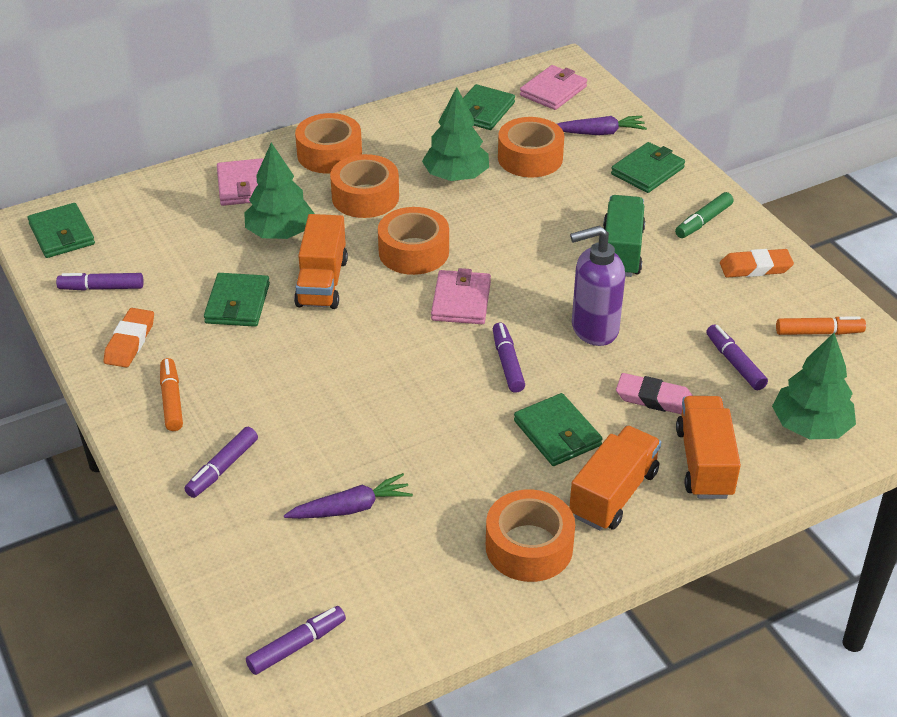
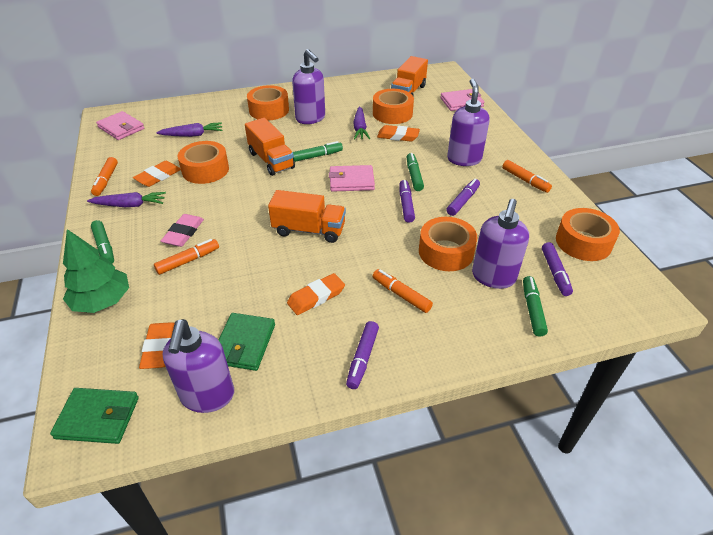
green marker: [675,192,733,238] = 1 -> [91,220,114,264] [293,141,343,162] [407,153,424,191] [523,276,548,337] = 4
green tree: [244,142,315,239] [422,87,489,181] [772,333,856,439] = 3 -> [63,229,129,313] = 1
green truck: [603,195,645,277] = 1 -> none = 0
green wallet: [28,203,95,258] [204,273,270,327] [463,84,515,130] [514,393,602,466] [611,142,685,193] = 5 -> [50,388,139,444] [219,313,275,371] = 2
orange eraser: [103,308,154,368] [720,249,794,277] = 2 -> [133,161,181,187] [139,322,175,369] [287,273,345,315] [377,125,420,142] = 4
orange marker: [160,358,183,431] [776,316,866,335] = 2 -> [91,157,118,196] [154,239,219,275] [373,269,433,313] [502,160,552,193] = 4
purple carrot: [284,473,413,519] [557,116,647,135] = 2 -> [87,192,166,207] [156,122,223,137] [353,106,370,140] = 3
purple marker: [56,273,144,291] [184,427,258,498] [246,606,346,675] [493,322,525,392] [706,324,768,391] = 5 -> [346,321,379,389] [400,180,415,223] [446,179,480,216] [542,242,573,296] = 4
purple soap dispenser: [570,225,625,346] = 1 -> [163,319,234,413] [292,49,325,124] [447,79,489,166] [472,199,529,289] = 4

